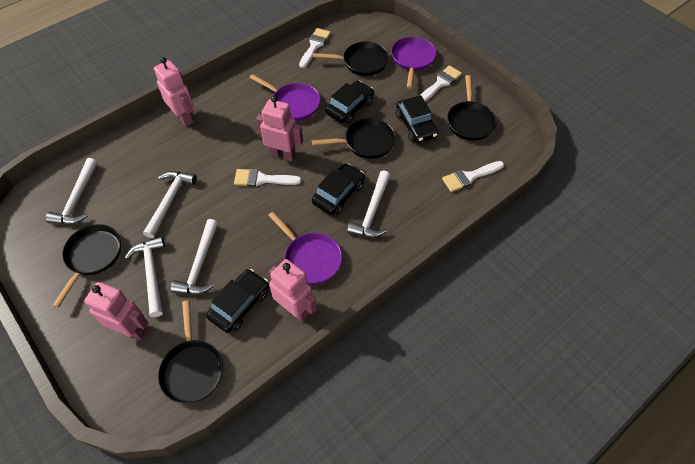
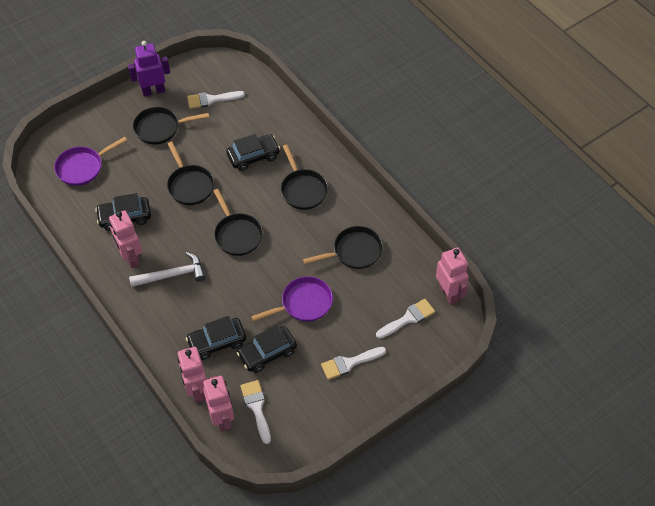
purple pan: [250,74,320,121] [268,212,342,284] [391,37,436,89] = 3 -> [54,137,127,186] [251,276,333,322] = 2
purple robot: none = 0 -> [128,41,170,97] = 1
white hammer: [46,158,98,224] [125,236,165,317] [143,171,197,238] [170,219,218,295] [347,171,391,238] = 5 -> [129,252,205,287] = 1

